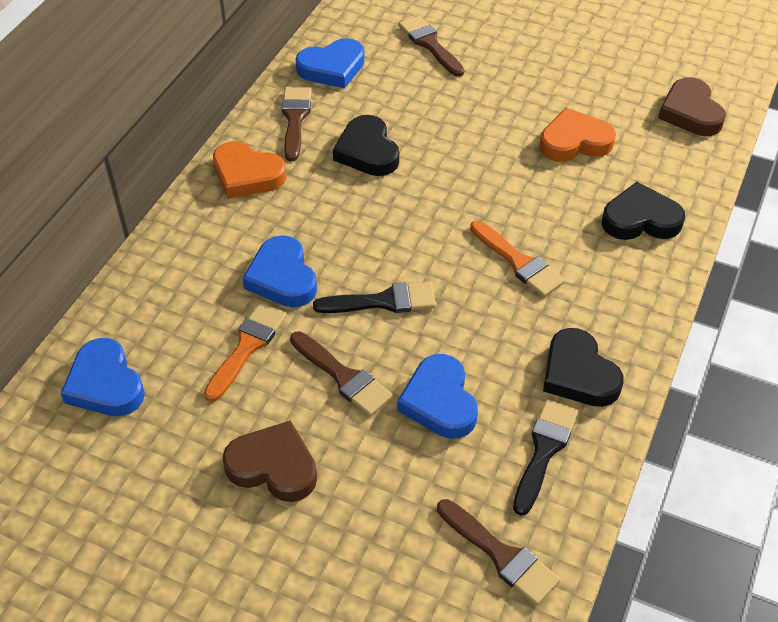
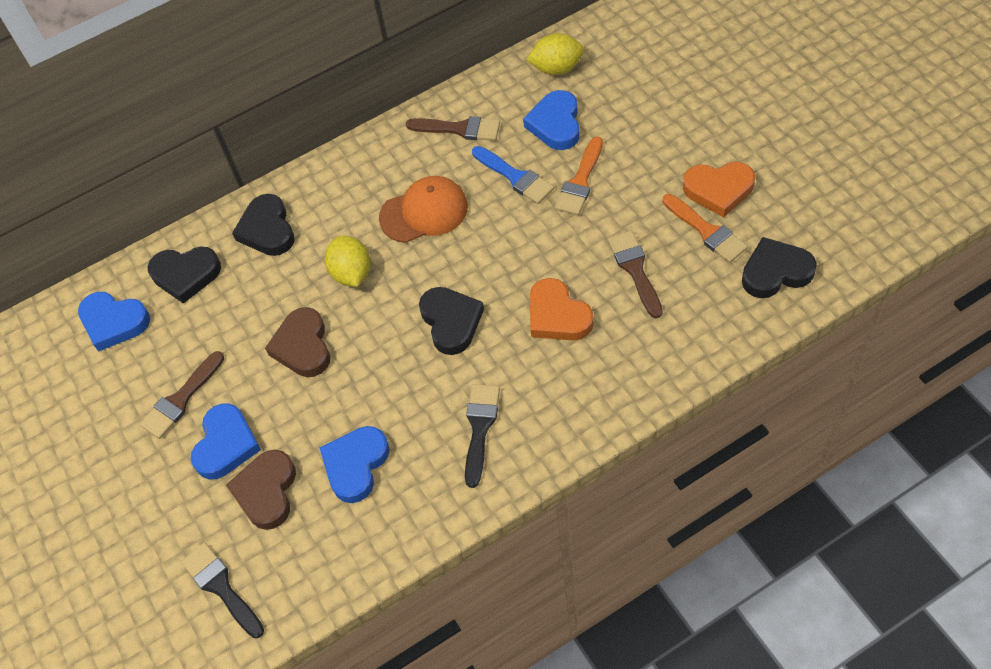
black heart: [333,115,399,176] [543,328,624,407] [602,182,685,240] = 3 -> [147,247,221,304] [232,194,294,256] [419,287,484,355] [742,237,817,298] = 4
blue brush: none = 0 -> [472,146,554,204] = 1
brown brush: [282,87,311,161] [290,331,393,416] [399,16,464,77] [437,499,560,606] = 4 -> [140,351,224,439] [406,116,500,141] [608,231,663,318] = 3
orange cap: none = 0 -> [379,176,468,243] = 1
yellow lemon: none = 0 -> [325,236,371,287] [526,33,584,75] = 2

